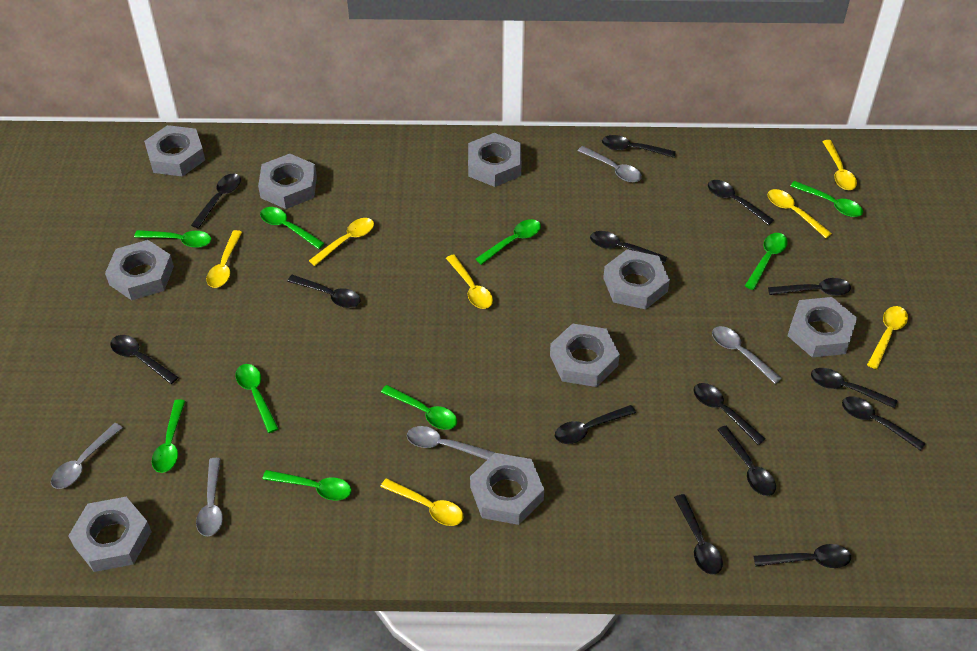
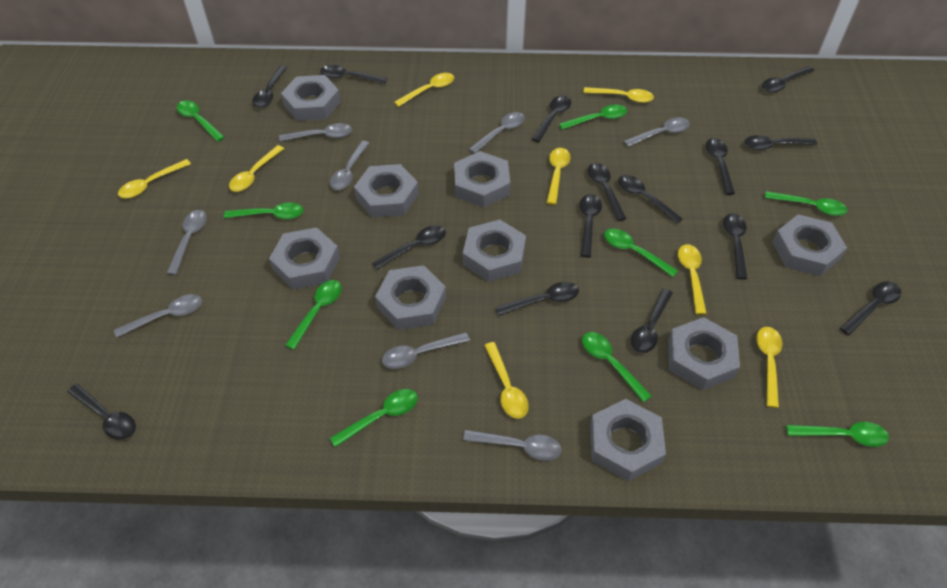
black spoon: [110,335,178,384] [191,174,241,229] [287,275,361,308] [555,405,636,444] [590,231,667,264] [602,135,676,158] [674,494,723,574] [694,383,765,445] [708,180,774,225] [717,426,776,496] [754,544,851,568] [768,278,851,296] [811,368,897,409] [842,396,926,451] = 14 -> [67,384,136,440] [252,66,287,108] [320,65,387,84] [372,226,446,270] [495,282,579,316] [532,95,571,142] [580,194,602,257] [588,163,627,221] [618,175,683,224] [631,289,673,353] [706,138,735,195] [723,213,747,280] [745,135,817,150] [762,66,814,92] [840,281,901,335] = 15
grey spoon: [51,423,123,489] [196,458,223,536] [407,426,495,460] [578,146,642,182] [712,326,782,384] = 5 -> [114,294,202,338] [166,210,207,275] [279,123,352,142] [330,141,369,190] [382,332,470,369] [463,430,562,461] [469,112,525,154] [624,117,690,147] = 8
yellow spoon: [206,230,242,288] [309,218,374,266] [380,478,464,526] [446,254,493,309] [768,189,832,238] [822,140,857,190] [867,306,908,369] = 7 -> [118,159,191,198] [229,145,284,192] [394,73,454,107] [484,342,529,419] [547,148,571,205] [583,87,654,103] [678,244,707,315] [756,327,782,408] = 8

